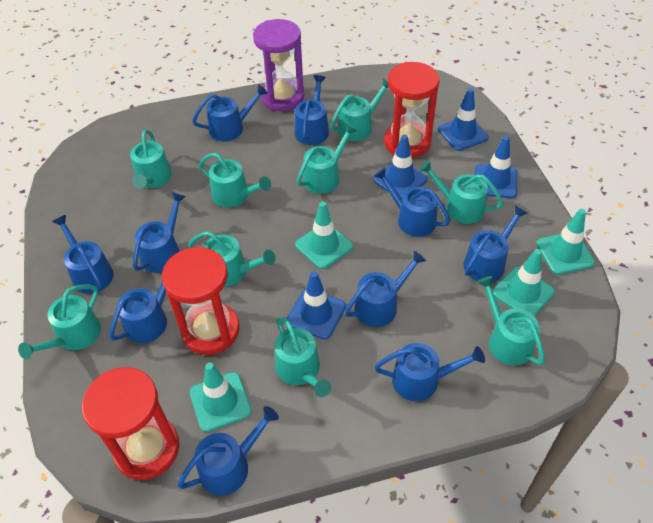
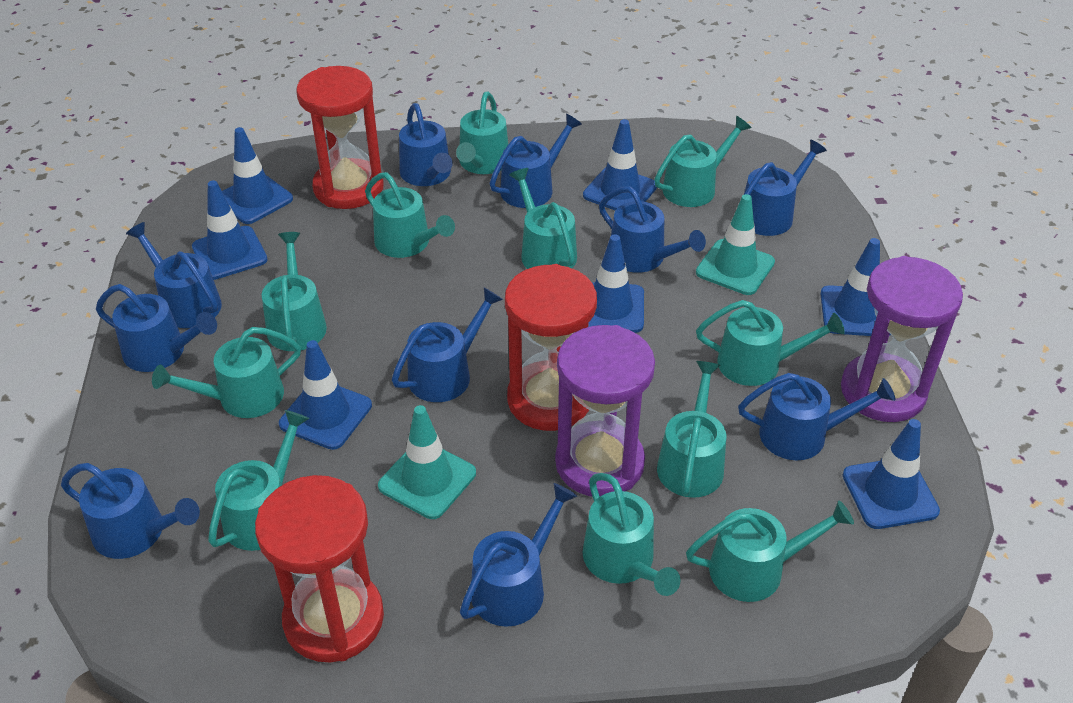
blue traffic cone: [287,271,346,340] [374,134,428,198] [438,88,488,151] [475,136,517,198] = 4 -> [192,180,268,280] [222,127,293,224] [279,340,372,450] [583,119,657,211] [588,234,644,333] [820,238,891,336] [843,419,940,529] = 7
purple hourglass: [253,19,304,111] = 1 -> [555,325,655,497] [841,256,963,422] = 2
turquoise traffic cone: [190,363,252,432] [295,201,353,269] [493,249,555,316] [536,209,595,275] = 4 -> [378,405,476,519] [696,194,775,295] = 2
turquoise watering can: [18,284,101,360] [130,130,172,189] [188,231,276,287] [199,153,271,208] [275,317,331,397] [297,124,357,194] [330,78,389,141] [419,160,504,224] [477,276,545,365] = 9 -> [152,327,301,418] [208,410,309,551] [262,232,327,351] [365,172,455,258] [456,92,508,174] [509,168,577,269] [583,473,681,596] [654,116,752,207] [657,361,726,498] [686,500,854,602] [696,300,845,386] = 11

